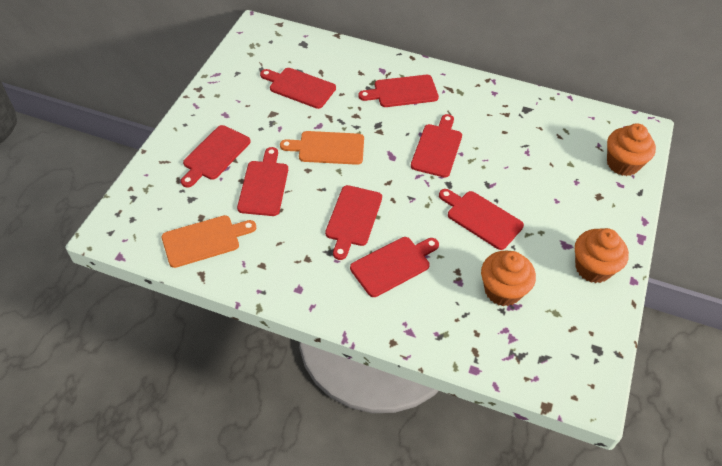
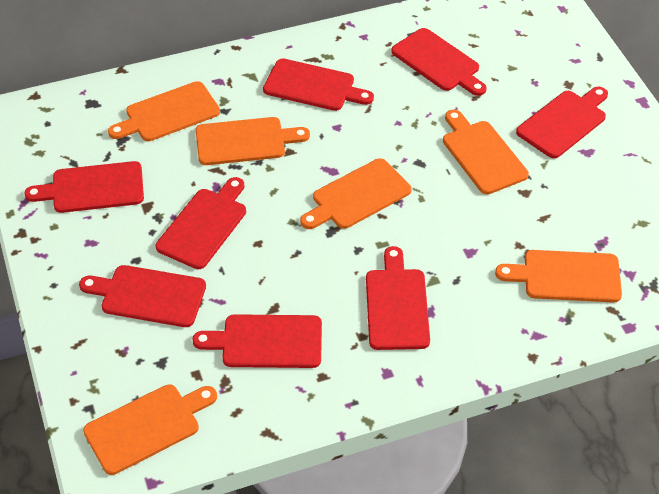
orange cupcake: [481,251,536,306] [575,228,629,283] [607,124,656,176] = 3 -> none = 0
orange cutting board: [162,215,256,268] [280,131,364,165] = 2 -> [83,385,217,475] [108,81,220,141] [196,117,310,165] [300,158,412,229] [443,110,529,194] [495,250,622,303] = 6

